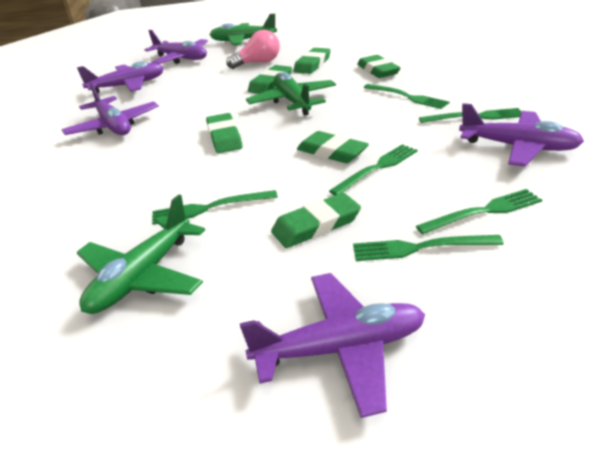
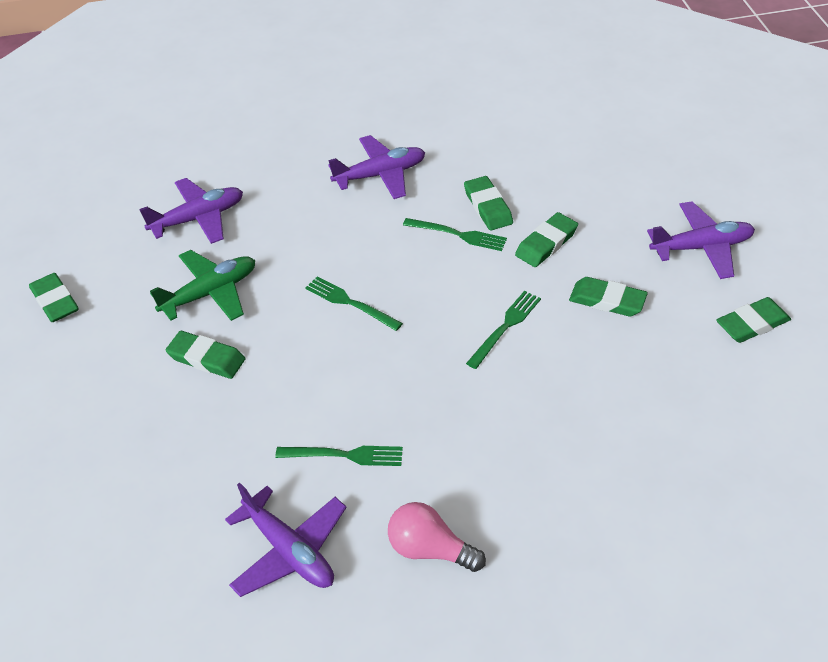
green fork: [152,190,278,225] [329,144,418,195] [353,235,504,261] [364,84,450,109] [416,189,542,234] [419,108,521,123] = 6 -> [275,446,403,466] [305,276,403,331] [403,218,507,251] [466,291,541,369] = 4
green plane: [76,194,205,314] [210,14,277,45] [246,72,336,116] = 3 -> [150,250,255,321] = 1
purple plane: [62,82,159,135] [77,61,164,93] [145,30,208,64] [240,273,425,418] [459,103,584,167] = 5 -> [139,178,243,244] [225,483,347,597] [328,135,425,199] [647,201,755,279] = 4

